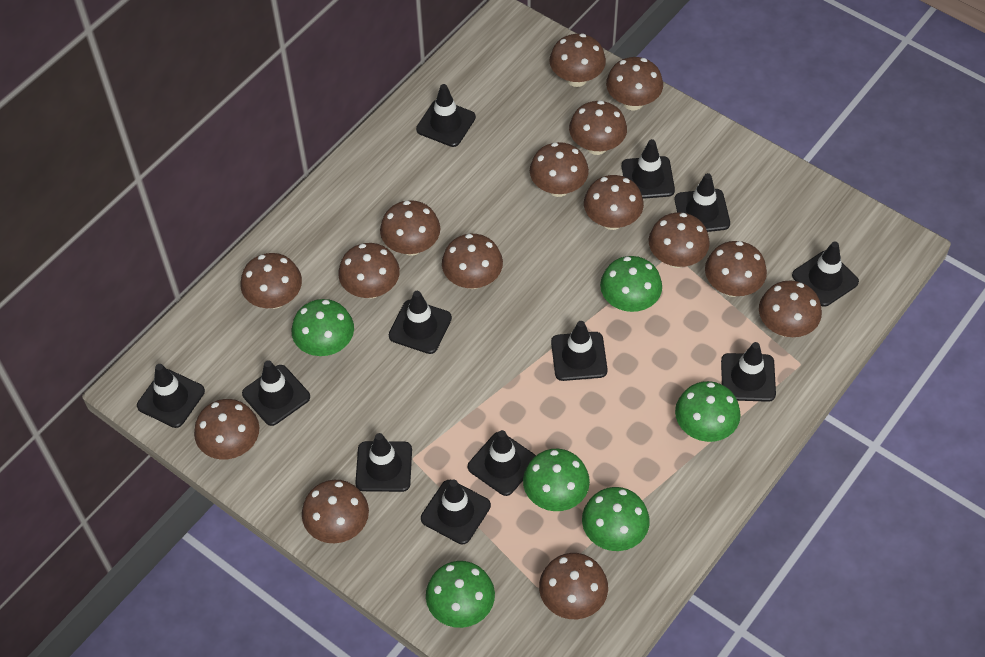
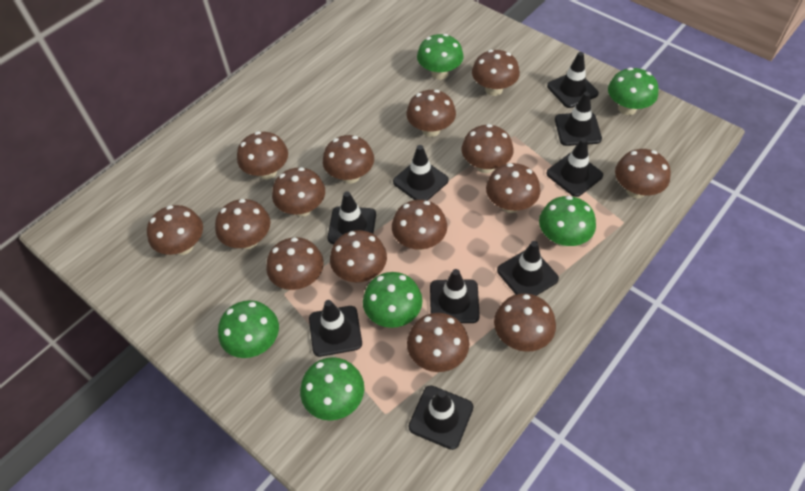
black traffic cone: [137,364,205,428] [242,360,310,426] [355,433,412,492] [389,291,452,354] [416,84,476,147] [421,479,491,544] [468,430,536,496] [551,321,608,381] [622,139,675,199] [675,173,730,232] [721,342,776,402] [792,241,859,307] = 12 -> [309,300,362,357] [327,191,376,244] [393,145,449,201] [409,386,474,450] [430,269,480,323] [497,241,559,296] [546,138,603,197] [547,52,599,108] [555,92,602,146] = 9

